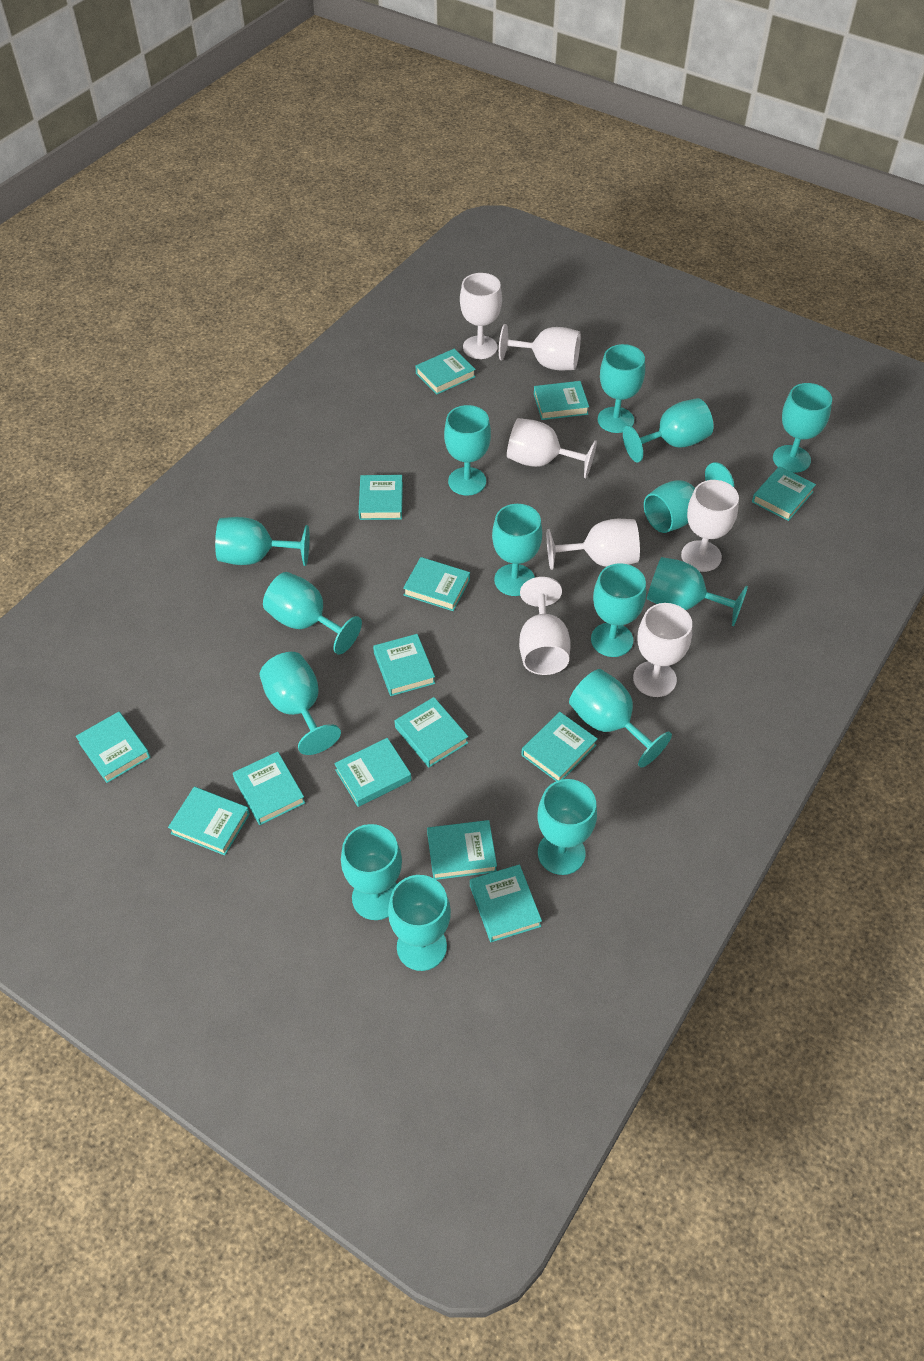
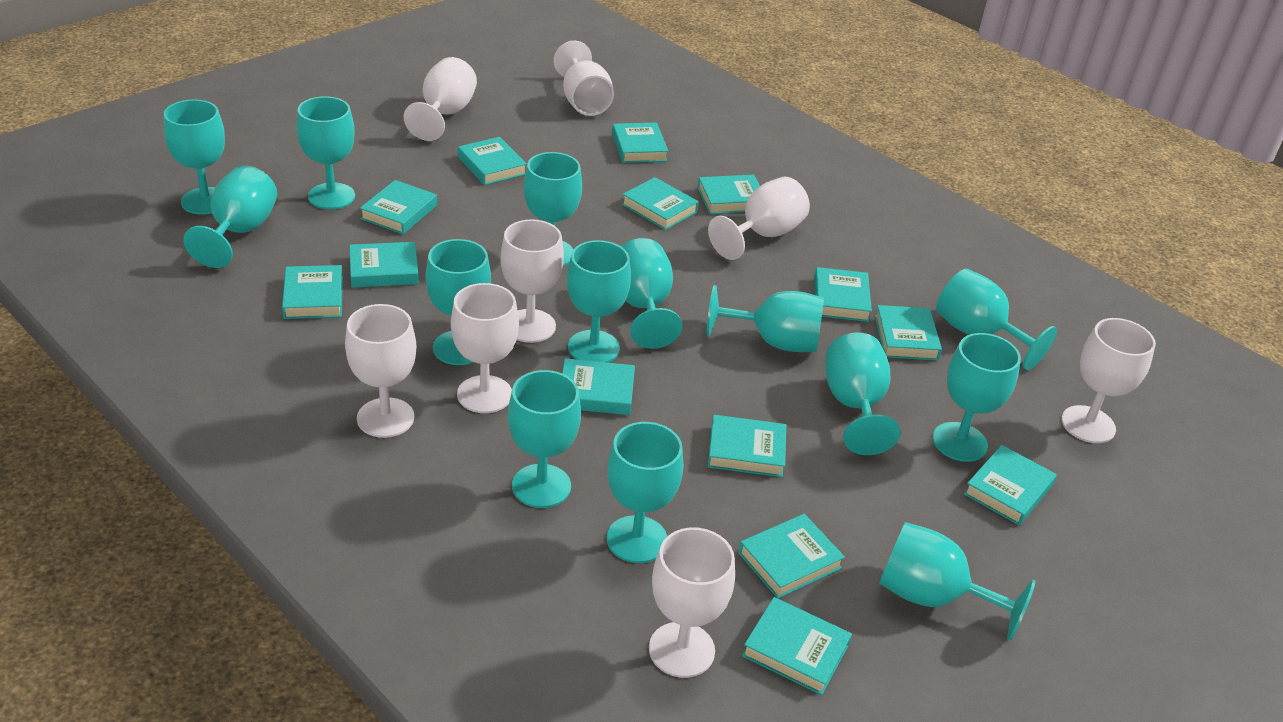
turquoise goblet: [215,517,310,566] [259,652,341,755] [263,572,362,655] [341,824,402,920] [388,875,451,971] [444,405,491,496] [492,504,542,596] [537,779,597,875] [569,669,672,768] [591,563,646,657] [598,344,645,433] [623,398,713,463] [644,462,734,533] [647,557,748,626] [773,383,832,473] = 15 -> [164,99,225,215] [183,166,278,268] [297,97,355,209] [426,239,491,365] [508,370,581,508] [524,152,582,266] [567,240,631,363] [607,422,683,563] [621,238,682,349] [707,285,824,352] [826,333,900,455] [879,522,1035,640] [933,333,1021,462] [936,269,1057,370] = 14
white goblet: [460,273,502,359] [499,324,581,370] [507,418,597,478] [519,577,571,675] [547,519,640,570] [633,603,692,697] [681,480,739,572] = 7 -> [345,304,416,438] [404,57,477,141] [451,283,519,413] [501,219,564,343] [553,41,614,116] [649,527,735,678] [708,177,810,260] [1061,318,1156,443] = 8

